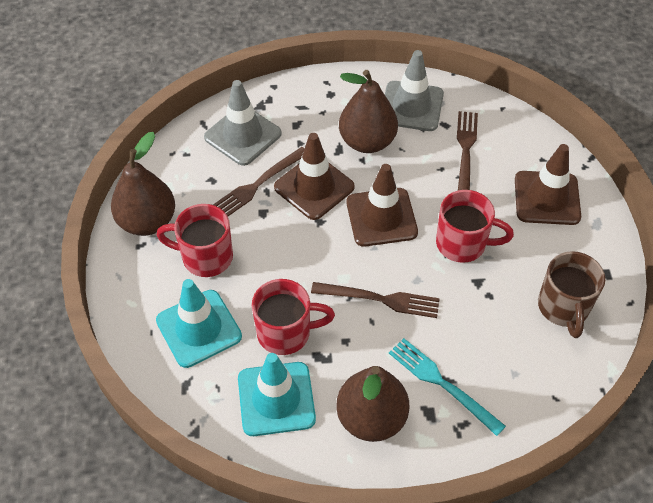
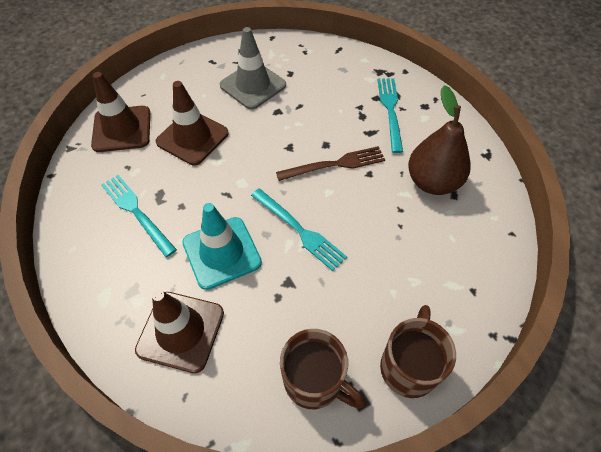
brown fork: [213,147,305,216] [311,282,440,318] [457,111,478,190] = 3 -> [276,146,385,181] = 1
brown mug: [538,251,605,338] = 1 -> [280,329,366,409] [380,305,456,398] = 2
brown pear: [111,132,175,236] [336,366,409,442] [339,70,398,153] = 3 -> [408,85,471,195] = 1
grey traffic cone: [204,80,282,166] [385,50,444,131] = 2 -> [219,27,286,110] = 1
red mug: [157,204,233,277] [252,279,335,355] [436,190,514,263] = 3 -> none = 0
turquoise fork: [389,338,506,436] = 1 -> [101,175,177,257] [251,188,347,271] [378,78,403,153] = 3
turquoise traffic cone: [156,279,242,368] [238,353,316,436] = 2 -> [182,203,262,290] = 1

